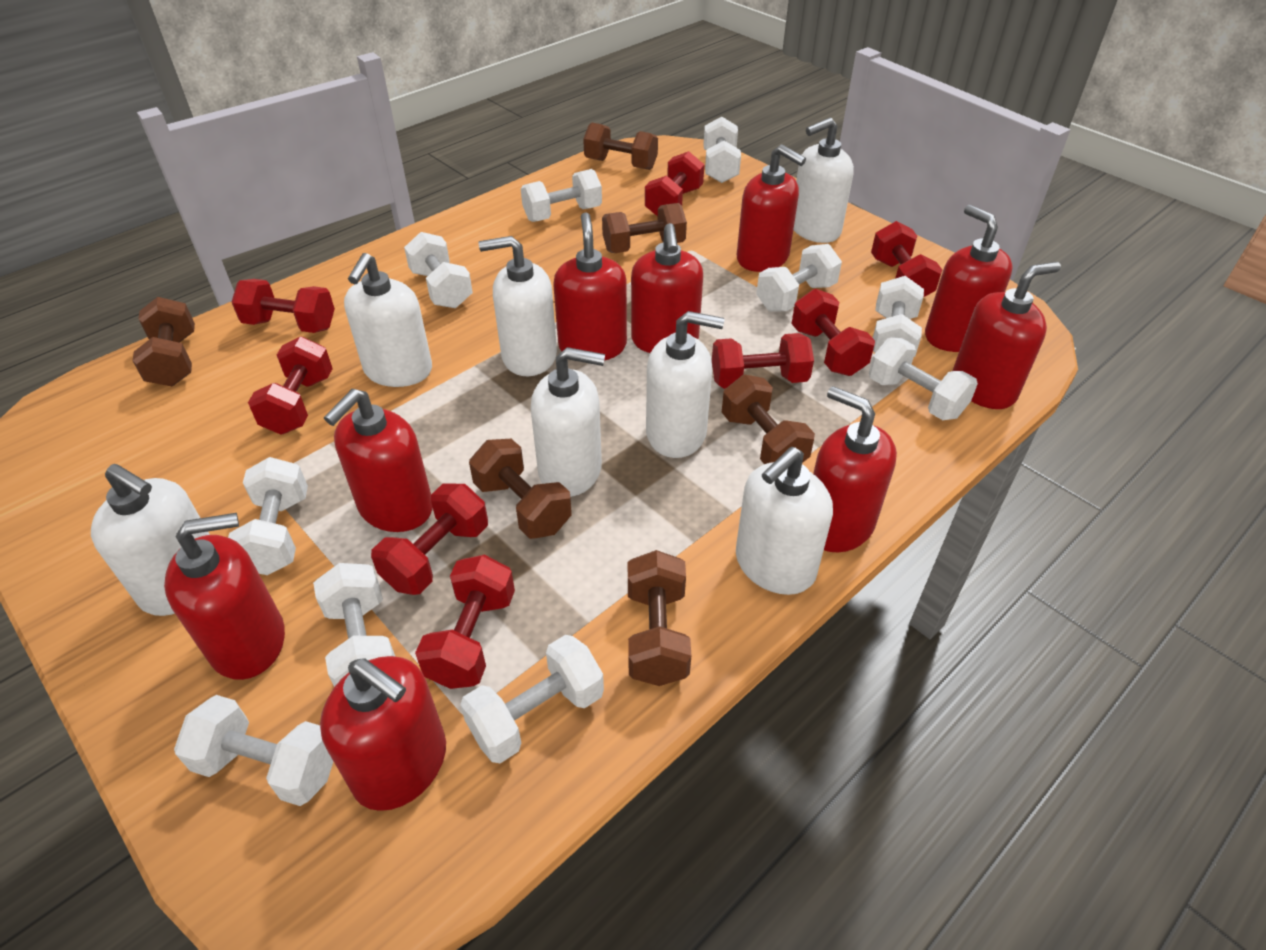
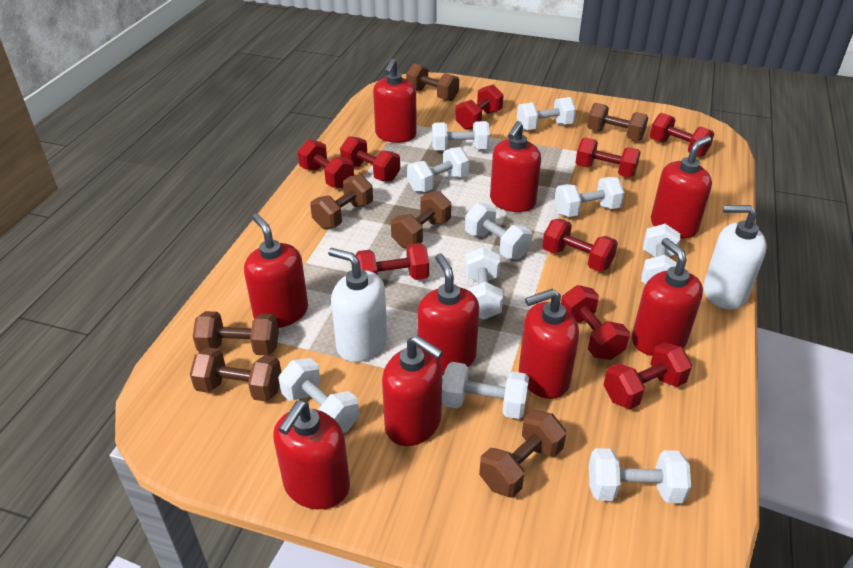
brown dumbbell: [132,297,195,386] [469,439,572,539] [583,123,658,170] [602,203,687,253] [628,550,691,686] [722,375,815,464] = 6 -> [190,347,282,402] [193,311,279,356] [310,174,373,229] [391,191,451,248] [406,63,459,101] [479,410,566,498] [587,103,649,141] = 7
red dumbbell: [232,279,335,333] [248,337,333,434] [371,484,488,595] [415,555,515,689] [645,151,704,216] [712,333,814,389] [791,289,875,376] [871,221,942,297] = 8 -> [298,139,354,188] [340,136,400,182] [356,243,429,280] [455,85,504,130] [542,219,618,272] [561,285,630,360] [575,138,641,177] [604,342,692,409] [650,113,714,157] = 9
white soap dispenser: [91,464,210,616] [344,253,432,387] [479,236,557,376] [531,347,605,497] [646,311,724,458] [736,447,833,595] [794,118,854,243] = 7 -> [328,248,387,362] [703,205,767,310] = 2

